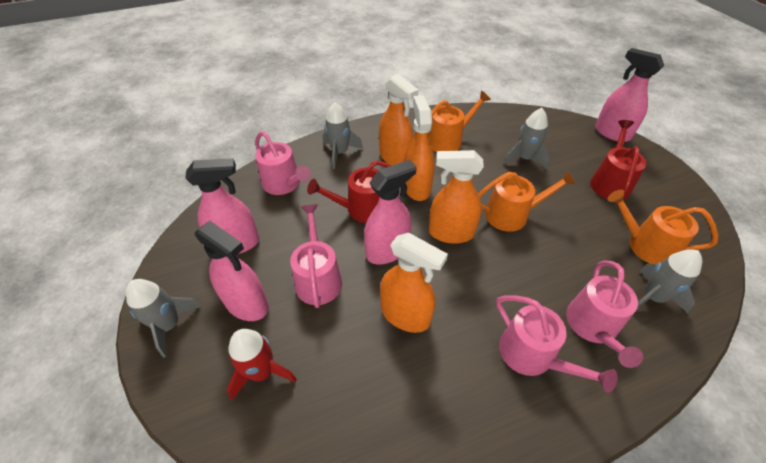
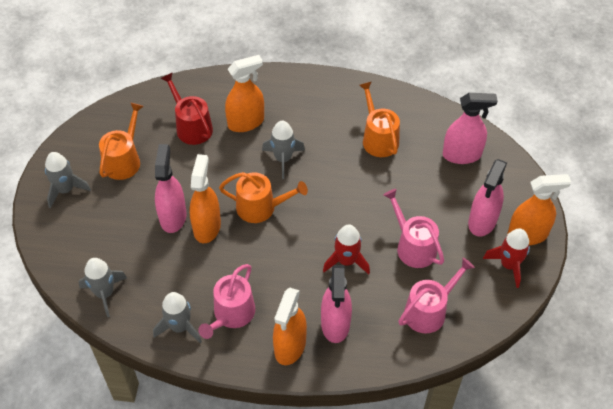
pink watering can: [255,131,311,195] [290,204,342,308] [496,295,618,393] [566,261,643,368] = 4 -> [198,264,255,339] [383,189,444,268] [399,258,475,334] = 3
red rocket: [227,329,297,400] = 1 -> [323,224,370,274] [483,228,530,288] = 2
red watering can: [307,160,400,223] [590,120,647,200] = 2 -> [160,72,213,145] = 1

